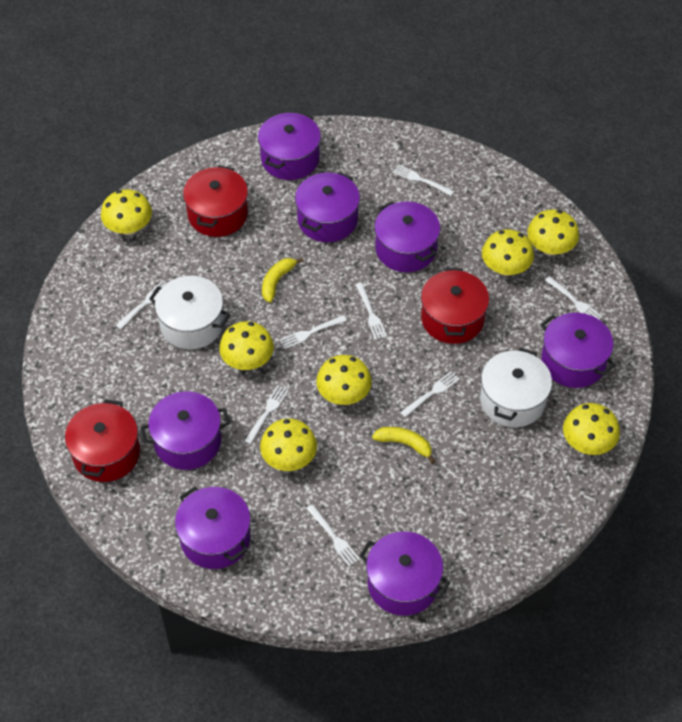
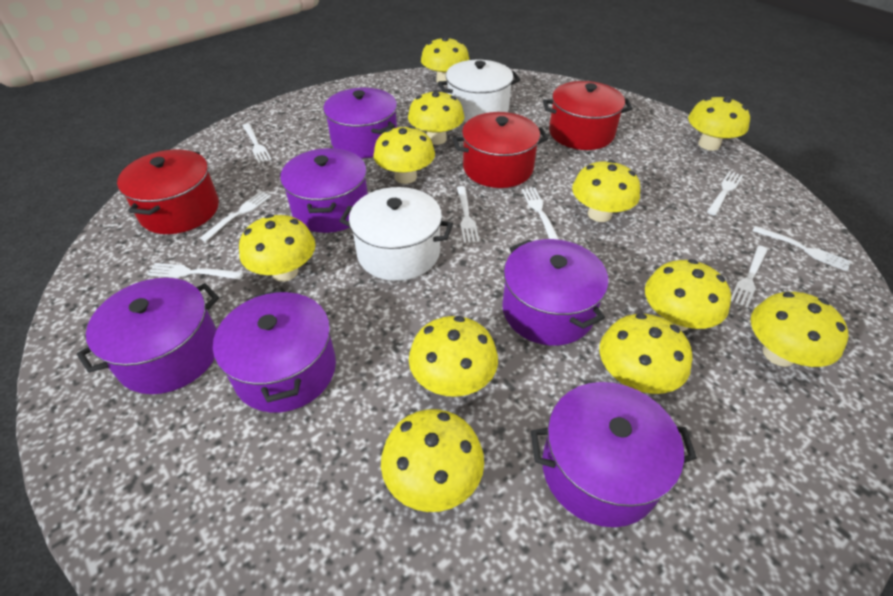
purple pot: [140,391,230,470] [175,487,251,569] [258,112,321,180] [295,172,360,242] [359,531,450,616] [374,201,440,272] [541,313,615,388] = 7 -> [77,278,219,394] [213,290,336,413] [280,148,368,233] [323,88,397,158] [502,239,608,346] [531,382,697,527] = 6
yellow banana: [262,258,303,303] [372,427,435,464] = 2 -> none = 0
yellow mushroom: [101,189,152,235] [219,321,274,370] [260,419,317,471] [316,355,372,405] [482,230,534,276] [527,209,579,256] [563,403,620,455] = 7 -> [239,214,316,282] [373,126,435,184] [381,409,484,512] [408,90,464,145] [409,316,498,397] [421,37,469,83] [572,160,640,222] [600,313,692,394] [645,259,731,331] [688,96,750,151] [751,292,848,367] = 11

